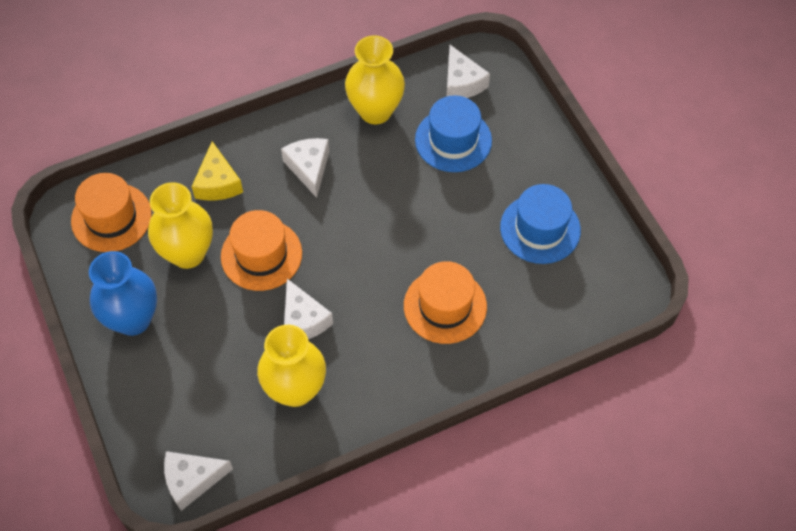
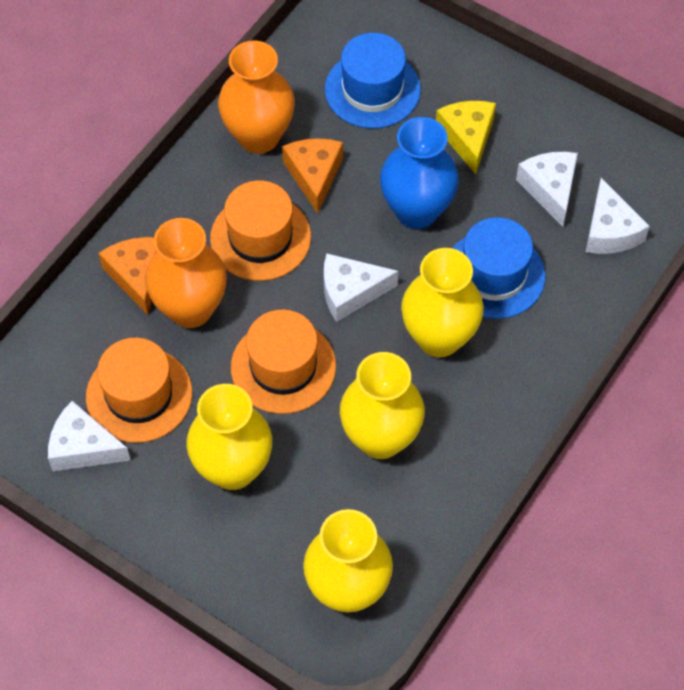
orange cheese: none = 0 -> [99,237,157,315] [282,138,343,214] = 2
orange vase: none = 0 -> [145,218,227,328] [218,41,295,154] = 2
yellow vase: [148,182,213,269] [257,325,326,407] [345,35,405,124] = 3 -> [186,384,272,490] [303,509,393,612] [340,352,425,459] [401,248,484,357] = 4

